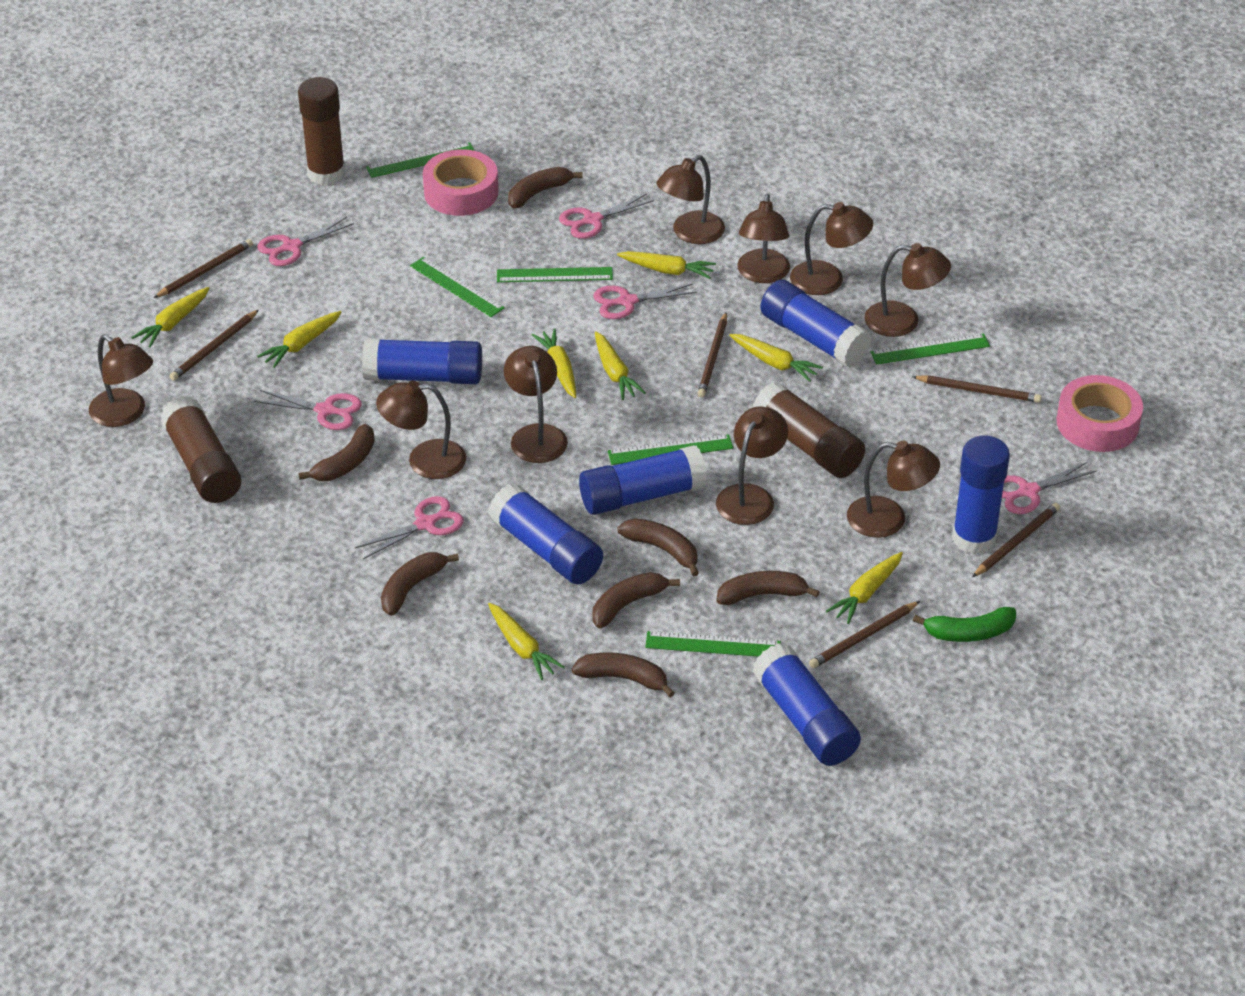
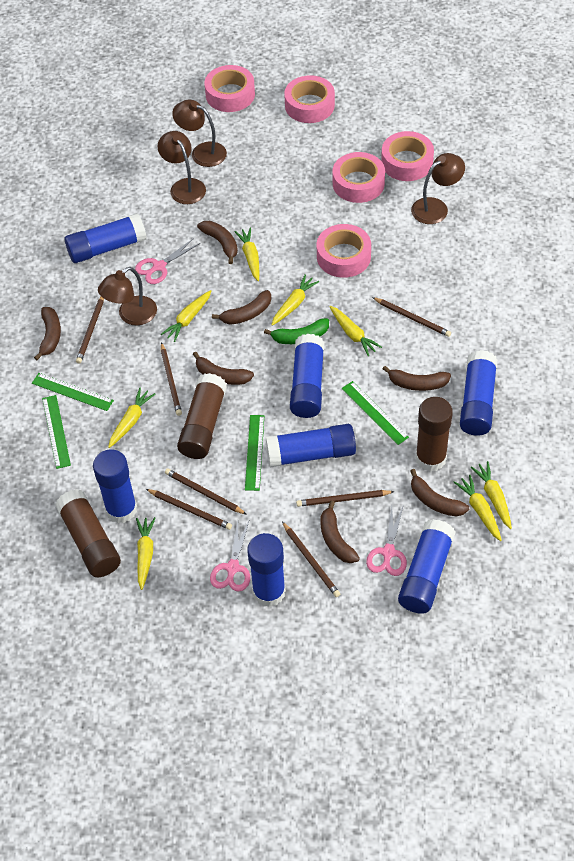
blue glue stick: [362,338,482,384] [488,483,603,584] [579,445,707,515] [752,643,861,766] [760,280,872,368] [952,436,1010,554] = 6 -> [65,213,147,263] [93,449,137,523] [247,533,286,607] [266,424,356,467] [290,334,325,418] [398,519,456,614] [460,350,498,436] = 7
brown lamp: [89,334,153,427] [376,380,466,479] [504,346,568,463] [656,155,725,244] [716,407,788,525] [737,194,790,283] [790,202,873,295] [847,441,940,538] [865,243,951,337] = 9 -> [98,267,157,325] [158,131,206,204] [172,100,227,167] [411,153,465,224] = 4
brown pencil: [154,239,253,298] [169,310,259,381] [697,312,727,398] [809,601,920,668] [912,375,1041,403] [972,503,1060,577] = 6 -> [76,297,104,364] [146,489,232,530] [161,342,182,416] [165,468,247,515] [282,522,340,597] [296,490,395,507] [372,297,451,337] = 7
green ruler: [366,142,475,178] [410,257,505,317] [497,267,613,282] [608,434,733,465] [645,631,781,657] [871,334,990,365] = 6 -> [32,373,114,411] [42,395,71,469] [245,415,264,491] [342,381,409,445] = 4
pink scissors: [254,390,362,430] [257,217,354,266] [355,496,464,559] [559,194,654,239] [593,284,697,319] [1002,462,1097,514] = 6 -> [135,238,200,284] [210,519,250,592] [366,506,407,576] = 3
pink tape: [423,149,498,216] [1057,375,1143,452] = 2 -> [204,65,255,112] [284,75,335,123] [317,224,371,278] [333,152,385,203] [381,131,434,181] = 5

